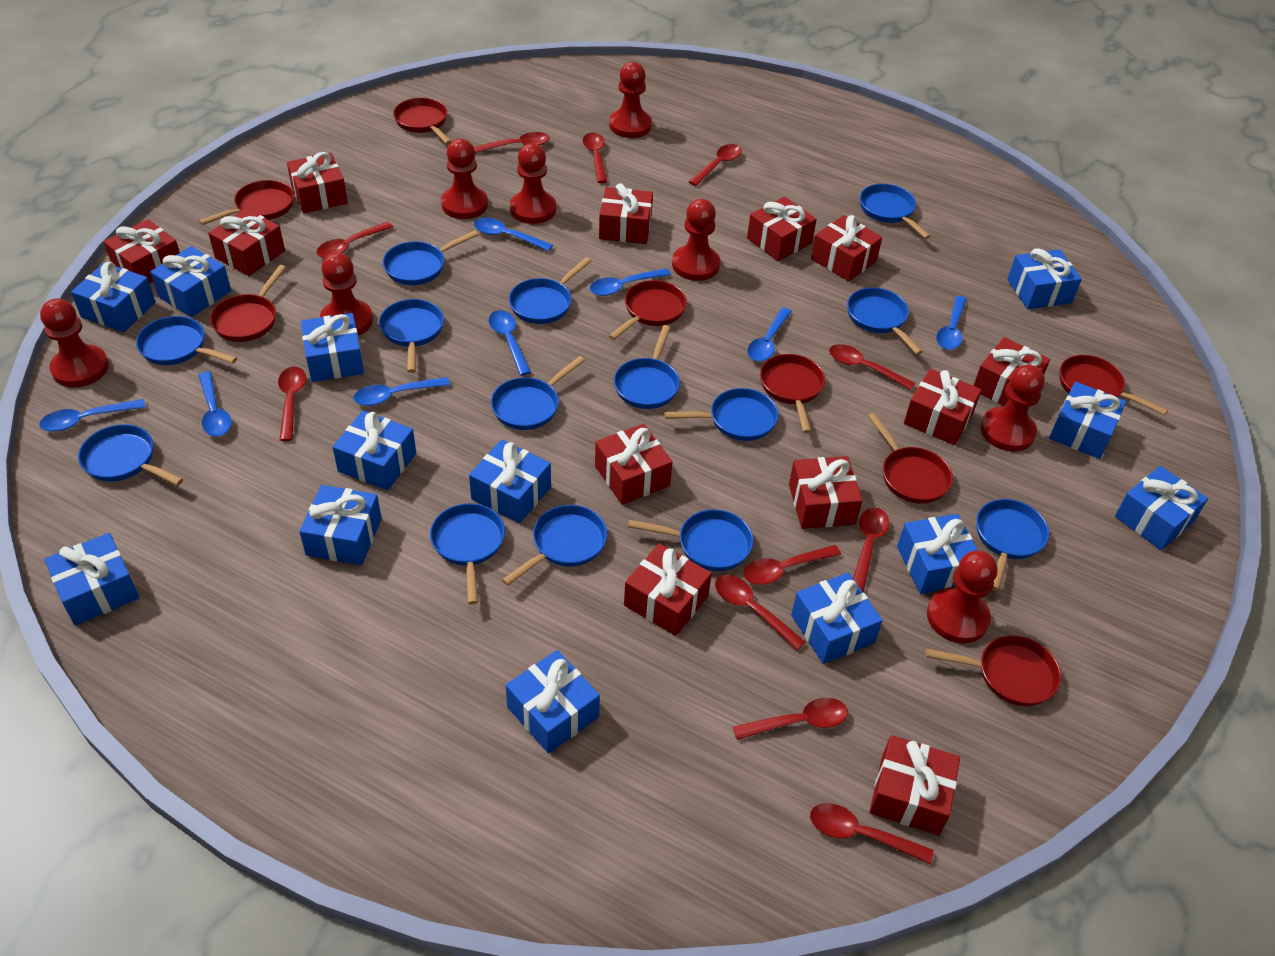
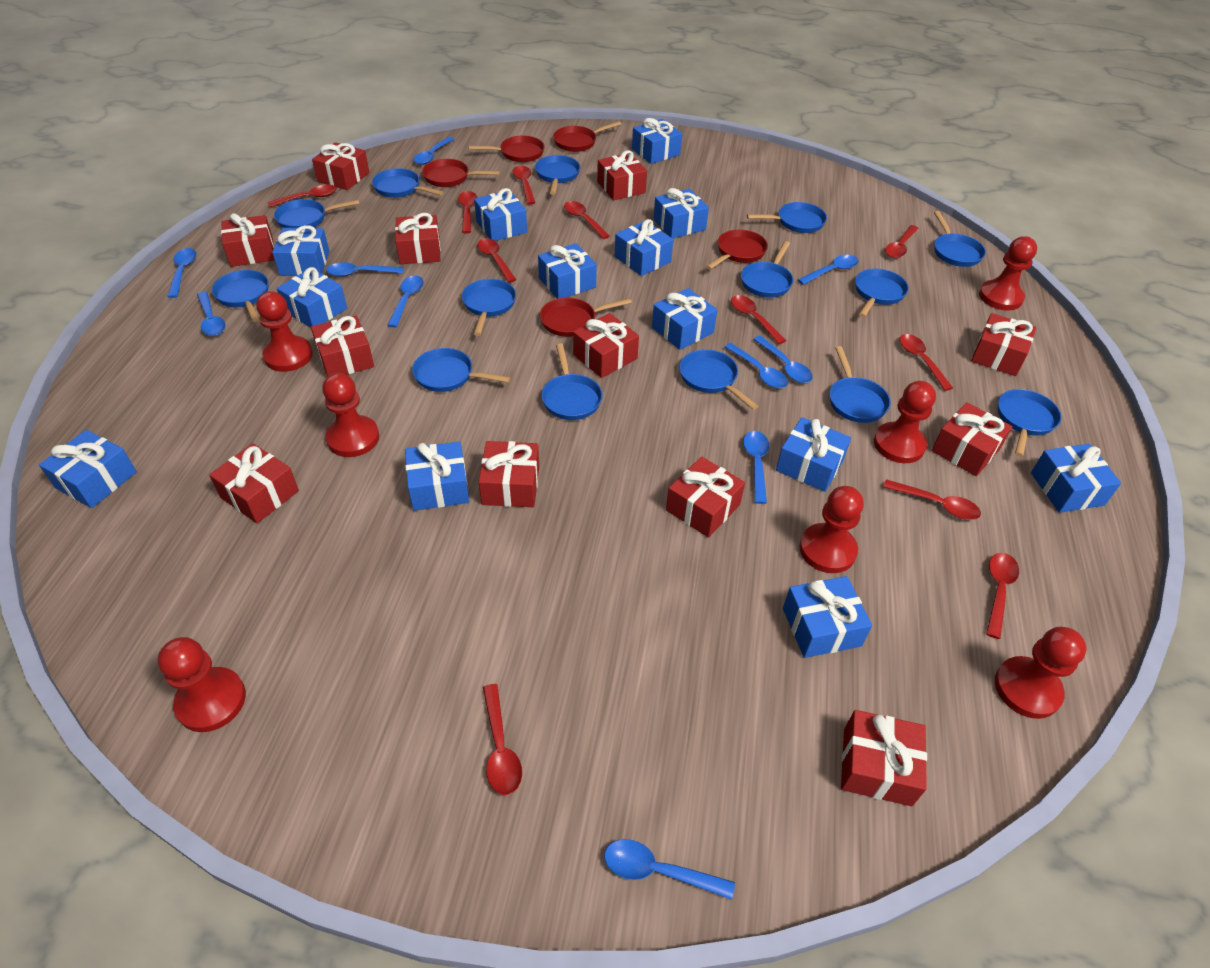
blue spoon: [39,399,146,432] [199,371,232,437] [354,377,450,406] [474,218,553,252] [489,310,531,376] [590,268,671,296] [747,307,792,362] [936,296,967,350] = 8 -> [167,248,196,298] [197,292,226,336] [326,262,404,277] [387,276,424,327] [413,137,454,165] [604,839,735,900] [724,343,788,388] [743,431,769,504] [753,335,813,383] [798,255,859,285] = 10
red pan: [199,180,294,225] [210,265,286,342] [393,98,452,144] [609,280,687,340] [760,354,825,433] [868,413,953,504] [925,635,1061,706] [1060,355,1168,415] = 8 -> [422,159,500,187] [469,136,545,162] [540,298,632,337] [553,121,621,152] [706,229,768,270] = 5
red pawn: [40,299,109,388] [320,253,373,336] [441,139,488,219] [510,143,556,224] [609,62,652,138] [672,199,720,281] [927,551,998,643] [980,365,1045,452] = 8 -> [158,637,246,732] [256,291,313,372] [322,373,379,457] [799,486,864,573] [874,381,936,463] [979,236,1037,311] [995,627,1086,719] = 7

